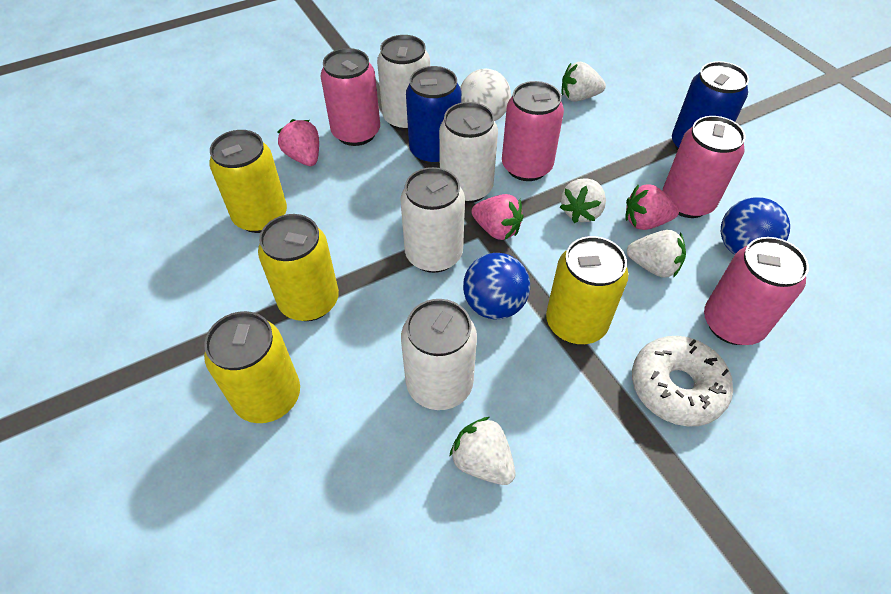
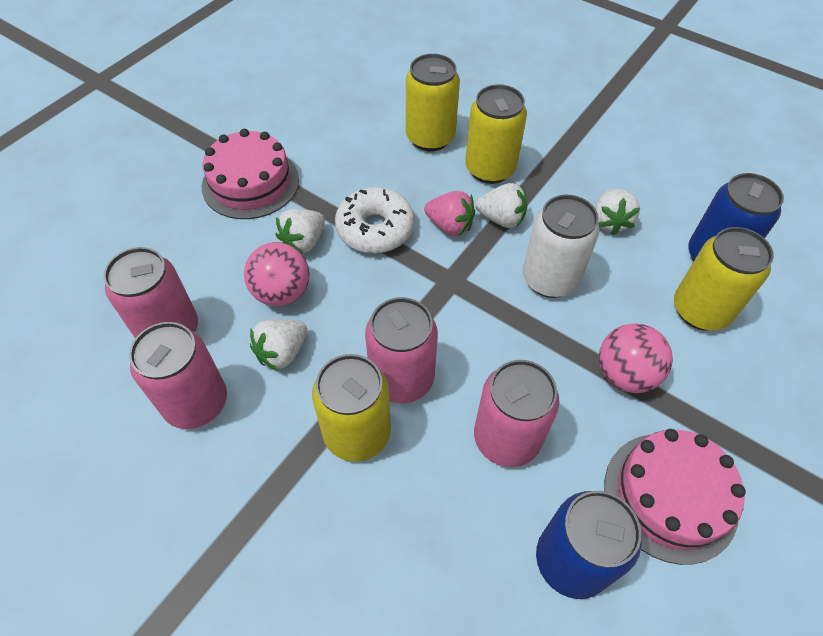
blue ball: [463,253,530,320] [721,197,790,255] = 2 -> none = 0
pink ball: none = 0 -> [244,242,309,307] [599,323,673,393] = 2
pink cake: none = 0 -> [202,129,299,219] [604,429,746,565] = 2
pink strawberry: [277,119,319,166] [471,194,524,240] [625,184,679,230] = 3 -> [424,191,475,236] = 1
white ball: [460,69,511,121] = 1 -> none = 0
white can: [377,35,430,131] [400,167,465,273] [401,299,477,410] [439,102,498,204] = 4 -> [523,195,600,298] = 1

